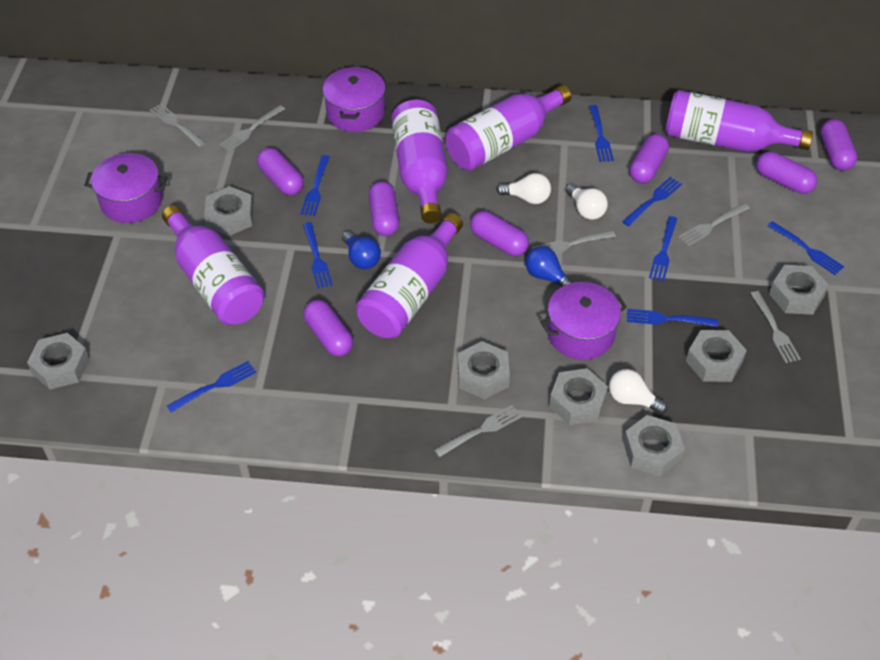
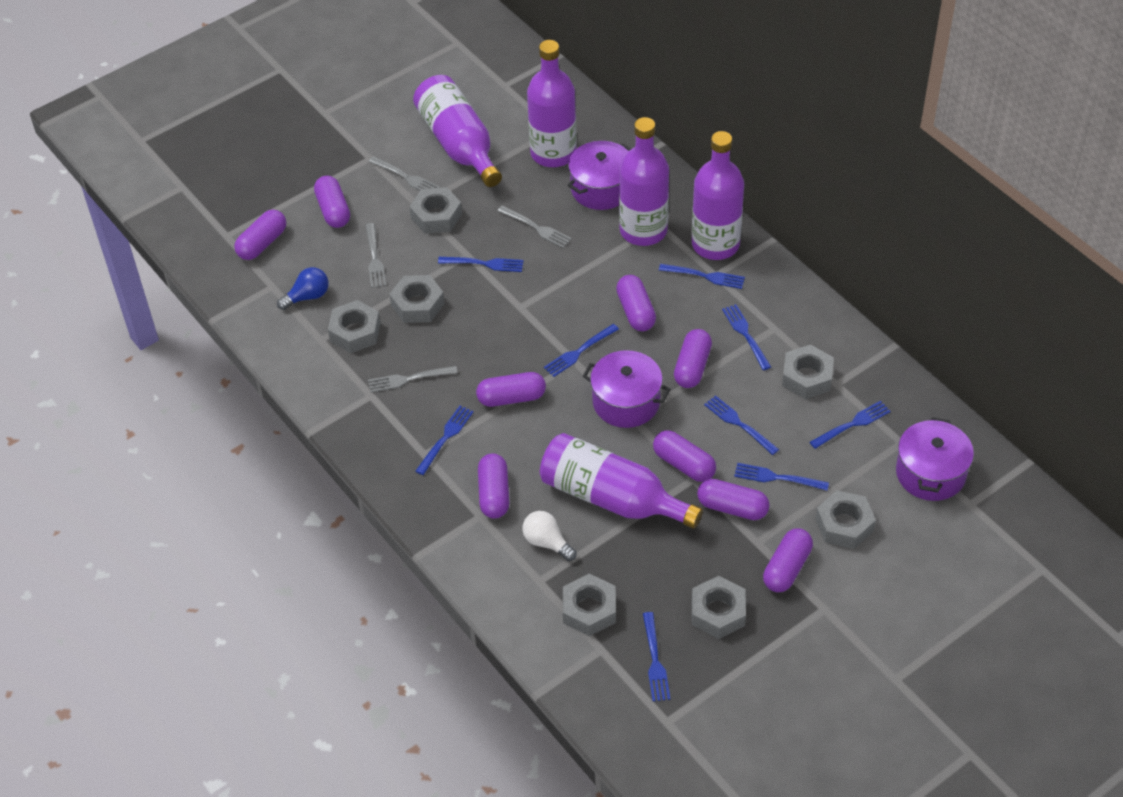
blue fork: [167,361,256,413] [300,155,330,216] [303,222,333,289] [589,105,614,162] [622,177,682,226] [627,309,718,327] [649,216,677,281] [768,221,844,275] = 8 -> [416,406,474,475] [438,257,524,272] [544,324,619,377] [643,612,670,701] [659,264,745,289] [704,395,779,455] [722,304,771,370] [734,463,829,490] [809,401,891,449] = 9
blue light bulb: [342,231,381,269] [525,246,574,287] = 2 -> [277,267,329,310] = 1
grey fork: [150,104,206,148] [220,105,285,152] [434,405,522,457] [532,230,616,254] [678,203,750,246] [750,291,801,363] = 6 -> [366,223,386,288] [368,156,440,191] [368,366,458,393] [497,206,572,248] = 4
purple capsule: [257,148,304,196] [303,300,353,356] [369,181,399,236] [470,211,529,256] [629,134,669,184] [756,151,817,194] [820,119,857,171] = 7 -> [234,210,286,260] [314,176,350,228] [476,372,546,407] [478,453,510,519] [616,275,656,331] [653,430,716,482] [674,329,712,388] [697,479,770,520] [763,528,813,592] = 9
white light bulb: [496,173,551,204] [566,183,608,220] [609,369,668,414] = 3 -> [522,511,576,561] = 1

